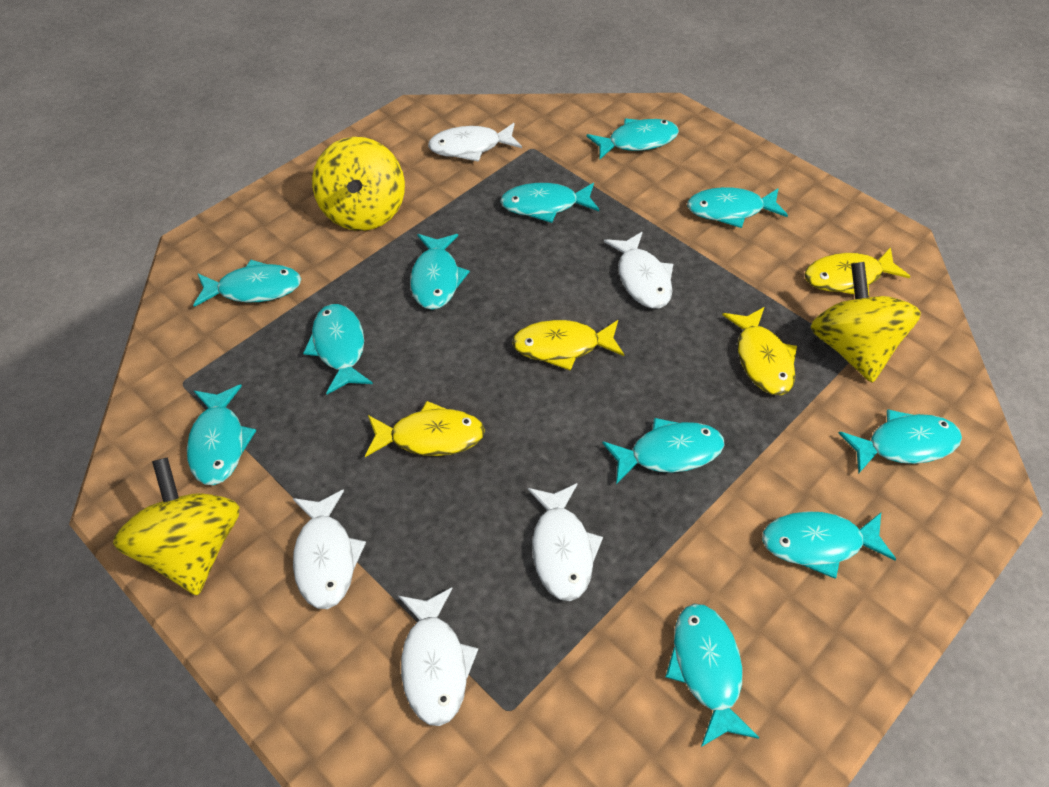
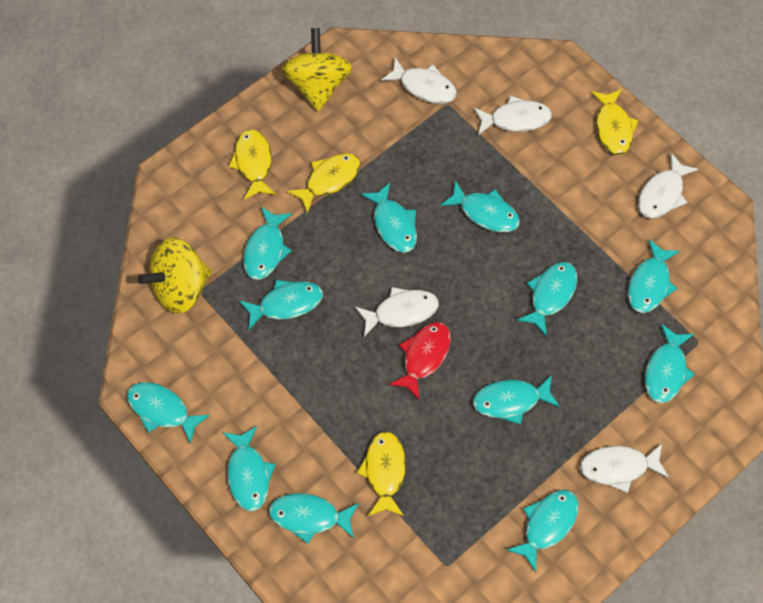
red fish: none = 0 -> [389,322,451,400] = 1
turquoise fish: [187,385,256,485] [193,260,301,307] [303,304,373,394] [410,234,470,310] [500,183,599,223] [586,119,679,159] [602,418,724,484] [665,604,759,747] [687,187,788,228] [762,511,896,579] [838,409,962,474] = 11 -> [127,382,210,444] [223,426,276,511] [239,280,323,330] [243,207,292,280] [269,493,359,544] [361,182,417,253] [440,180,520,232] [473,375,560,425] [507,490,579,572] [517,262,578,336] [628,239,680,313] [645,324,695,403] = 12
yellow spinning top: [113,457,240,596] [312,137,405,231] [811,262,921,383] = 3 -> [138,237,212,313] [282,28,352,112] = 2

